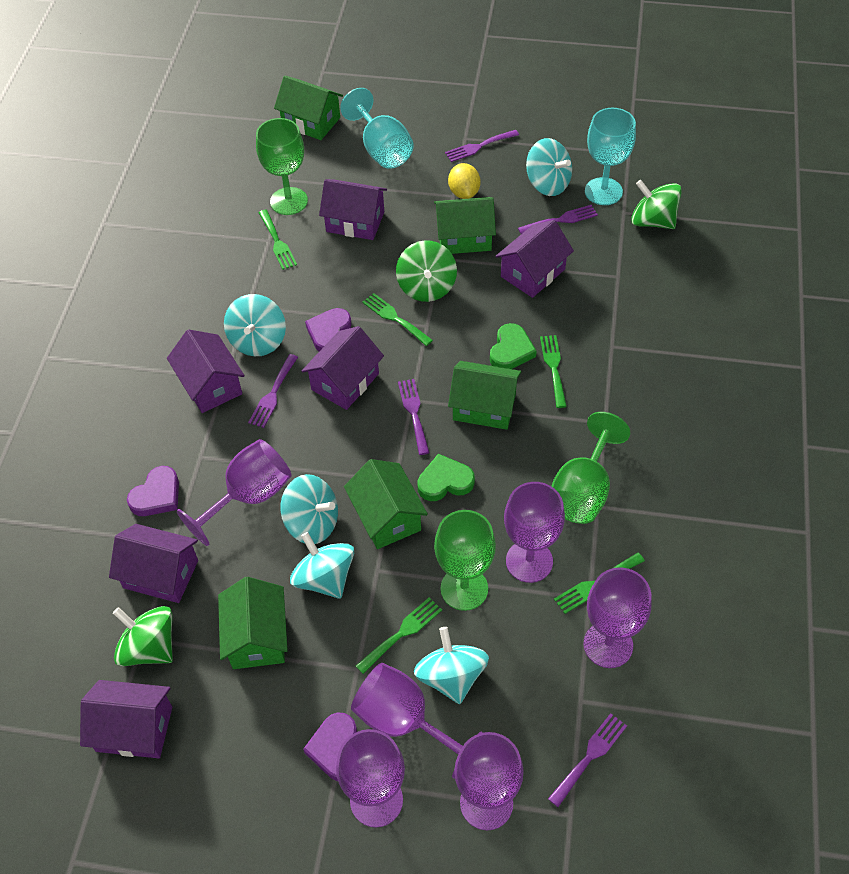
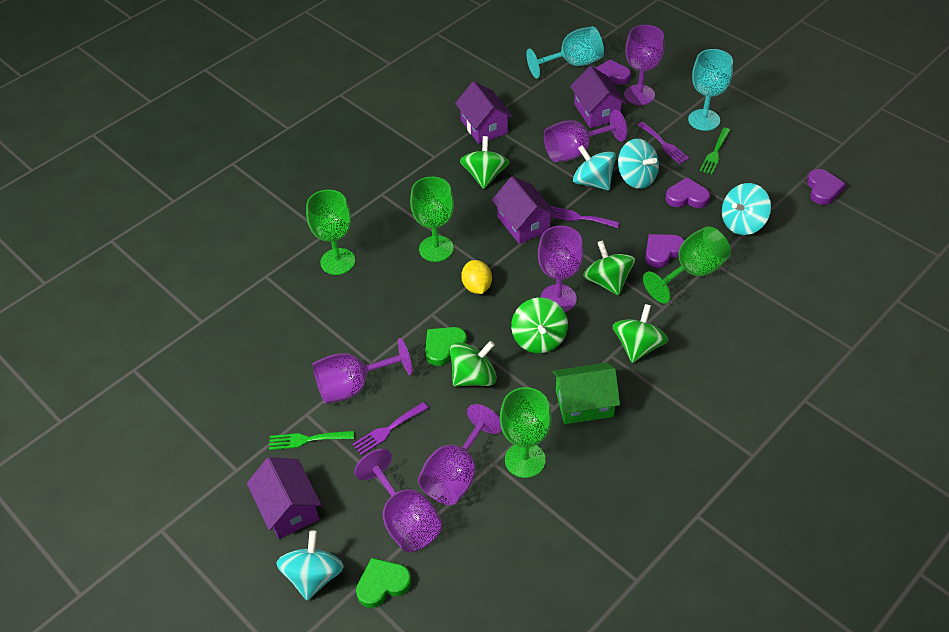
green fork: [259,210,297,270] [356,597,442,674] [362,293,433,346] [540,335,567,408] [554,553,645,614] = 5 -> [269,431,354,450] [700,128,731,174] = 2
green goblet: [256,118,308,215] [434,510,496,611] [552,412,630,524] = 3 -> [306,190,355,275] [410,177,454,262] [500,387,551,478] [643,226,731,304] = 4
green house: [218,577,288,669] [274,76,343,140] [344,459,428,549] [434,197,496,254] [448,361,521,430] = 5 -> [552,363,620,424] = 1
green spinning top: [113,606,173,666] [396,240,457,302] [631,180,682,229] = 3 -> [450,341,497,386] [460,136,509,189] [511,297,568,353] [583,240,635,296] [613,304,668,363] = 5
purple fork: [248,354,298,428] [398,379,430,455] [445,130,519,162] [518,205,598,234] [548,713,627,807] = 5 -> [353,402,429,455] [550,206,620,228] [638,122,689,164] = 3
purple heart: [127,466,179,516] [303,713,357,781] [305,308,352,352] = 3 -> [595,59,631,85] [645,234,685,268] [666,177,710,208] [807,169,846,205] = 4
purple house: [80,680,172,758] [109,524,198,603] [167,329,245,413] [302,326,384,410] [319,179,387,240] [495,220,574,298] = 6 -> [247,457,322,539] [455,81,513,144] [492,176,556,244] [570,66,627,128] = 4
turquoise spinning top: [224,294,286,356] [281,474,338,544] [290,532,354,599] [414,627,489,704] [526,138,572,196] = 5 -> [276,530,344,600] [573,145,616,190] [618,139,659,189] [722,183,771,235] = 4

